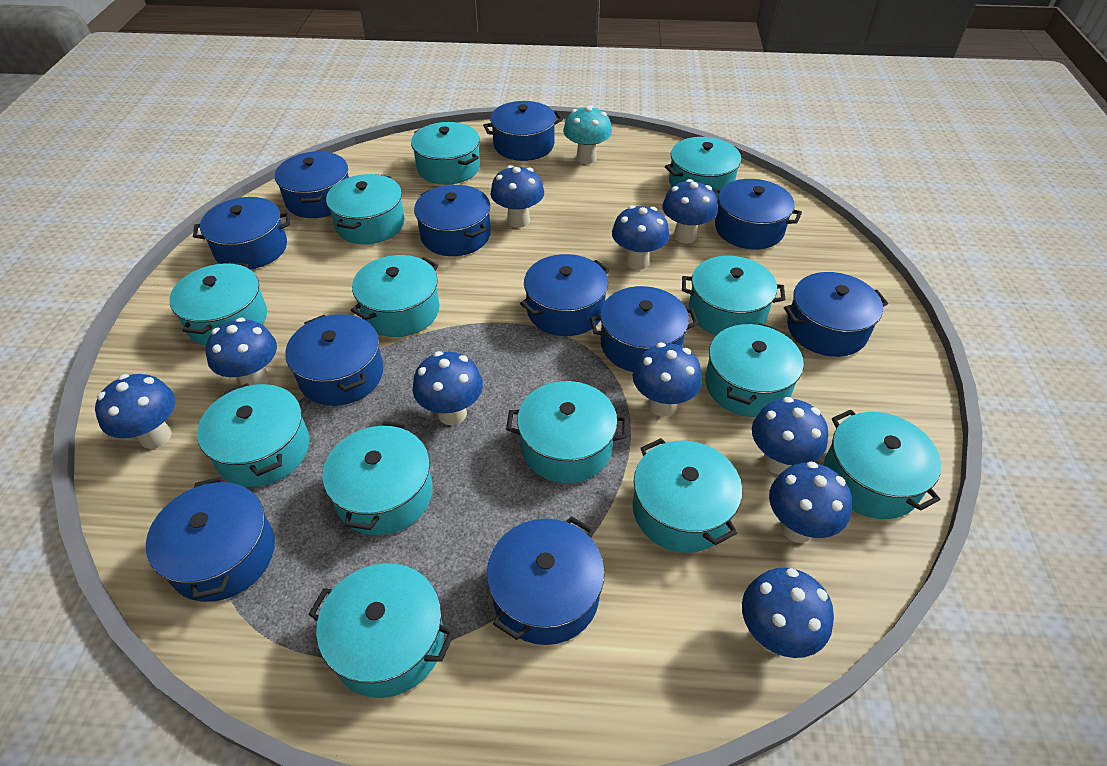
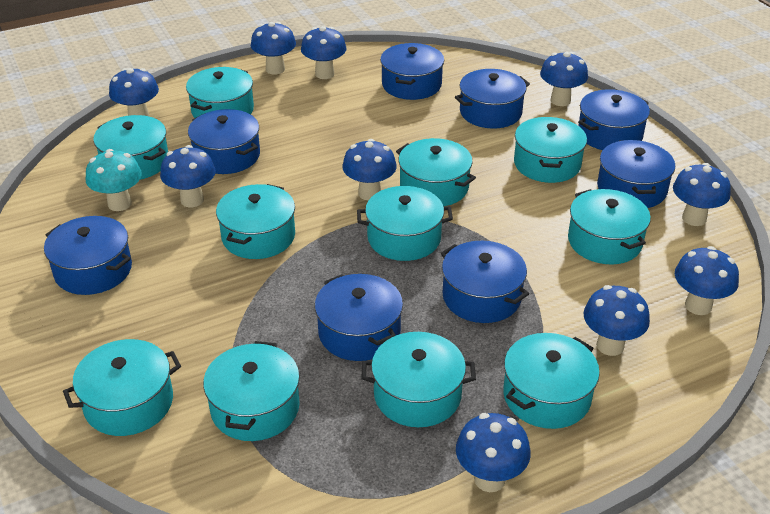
blue pot: [146,477,275,602] [193,197,290,270] [275,151,349,218] [285,314,384,406] [414,185,491,256] [483,101,563,161] [487,516,605,645] [520,254,610,336] [590,286,698,372] [714,179,802,250] [784,272,888,357] = 11 -> [44,216,132,295] [188,109,260,174] [315,274,403,361] [380,43,444,100] [441,241,529,323] [455,69,530,128] [578,89,650,150] [597,140,675,208] = 8
turquoise pot: [169,262,267,346] [197,383,309,487] [309,563,454,698] [322,421,433,535] [326,174,405,244] [351,255,440,337] [411,122,480,185] [506,381,627,483] [633,438,742,553] [665,137,745,200] [682,256,786,335] [705,323,804,417] [823,409,941,519] = 13 -> [63,339,181,436] [93,115,168,180] [186,67,254,118] [203,341,300,441] [216,184,295,259] [357,186,453,261] [361,332,476,427] [396,138,476,206] [503,333,600,429] [514,117,587,183] [568,189,651,264] = 11

